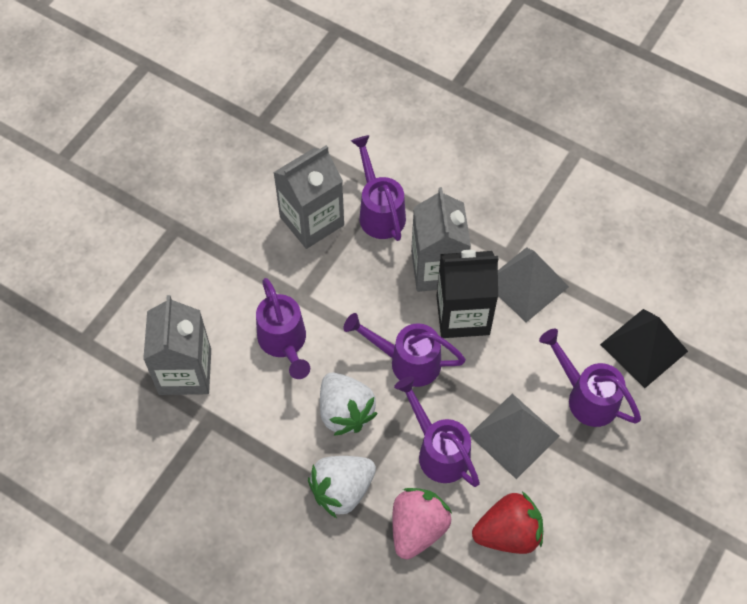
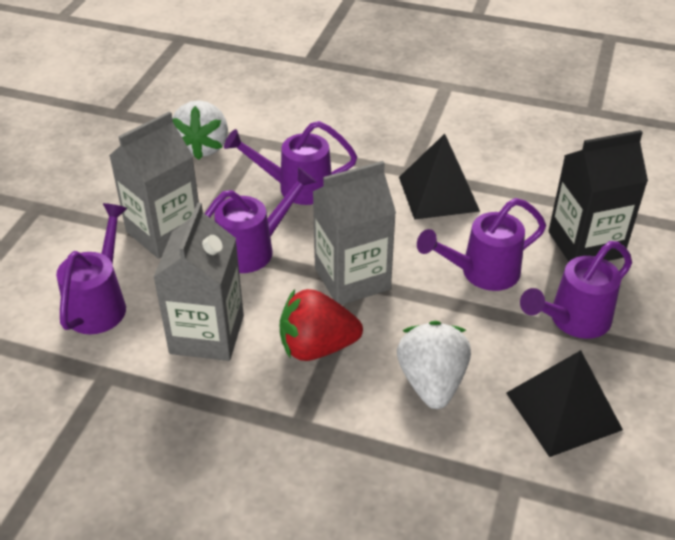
black pyramid: [600,309,688,388] = 1 -> [399,134,480,220] [507,350,623,457] = 2
grey pyramid: [470,393,559,479] [498,247,569,322] = 2 -> none = 0
pink strawberry: [392,488,452,559] = 1 -> none = 0

